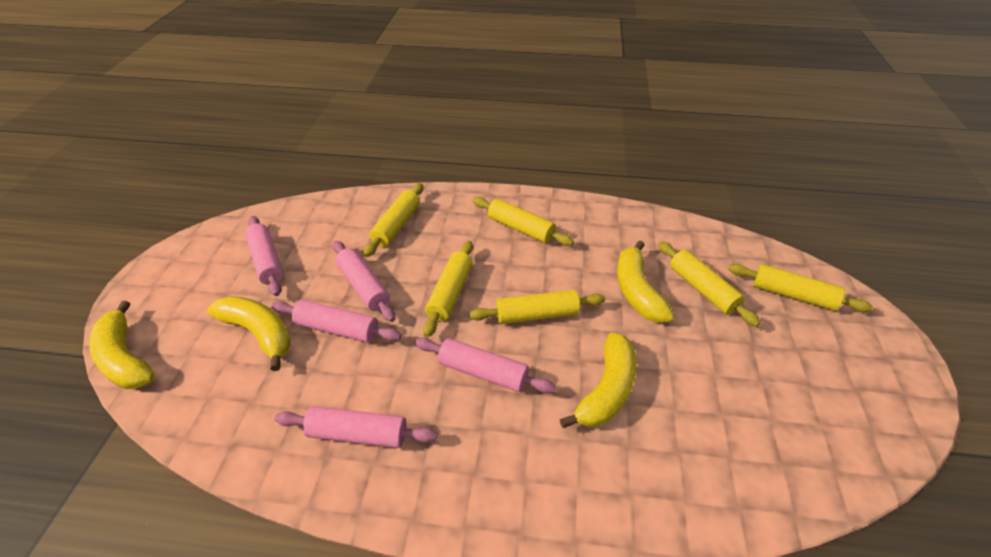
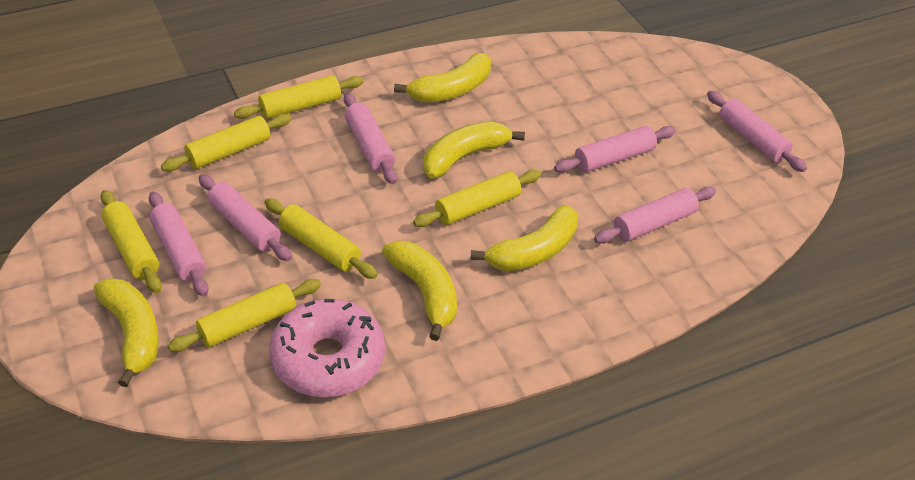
pink donut: none = 0 -> [269,299,385,397] = 1
pink rolling pin: [245,216,283,296] [272,300,401,343] [274,406,438,448] [333,241,395,322] [415,337,556,394] = 5 -> [149,191,208,297] [199,174,292,261] [344,93,397,184] [554,126,676,173] [594,187,716,244] [707,91,807,172] = 6
yellow banana: [89,301,155,389] [207,296,291,371] [560,332,637,428] [617,241,674,323] = 4 -> [93,278,159,387] [382,241,457,341] [394,53,491,102] [423,122,525,179] [470,205,578,271] = 5

